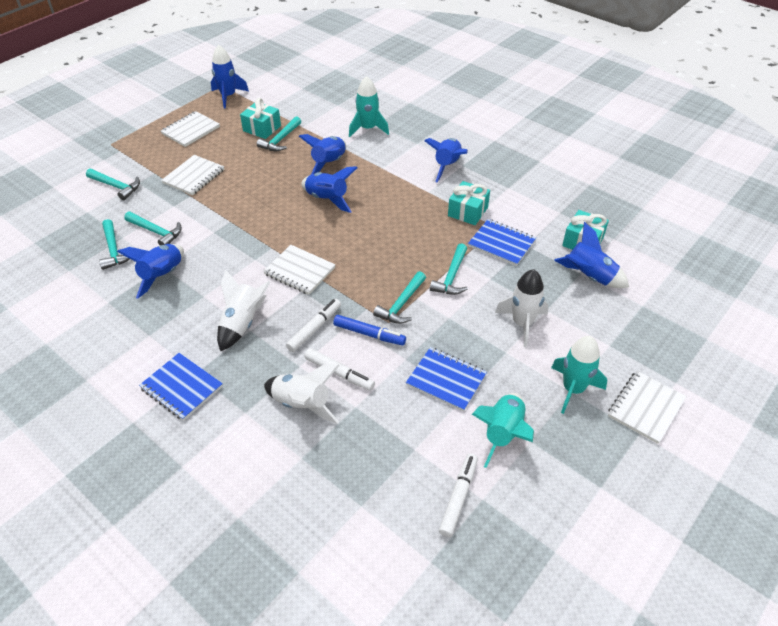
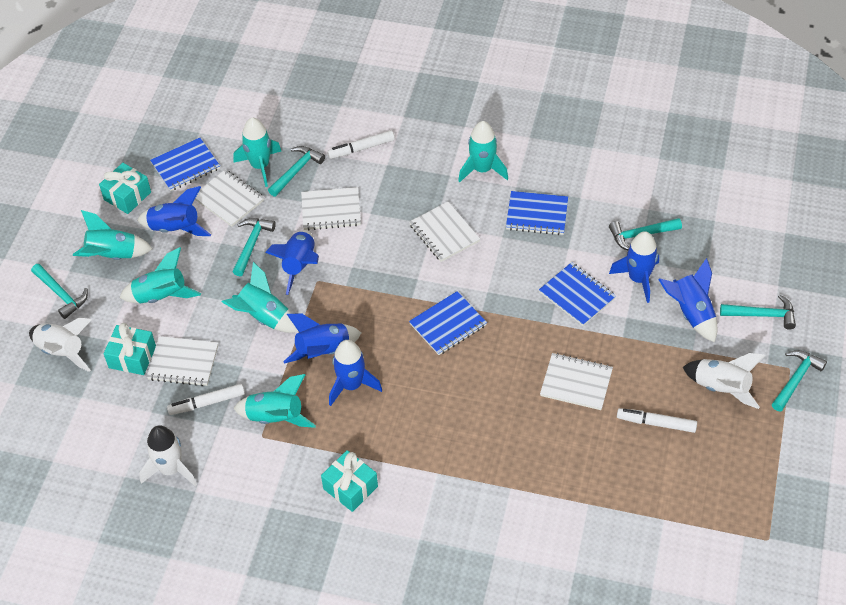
blue marker: [333,315,406,346] = 1 -> none = 0
blue notebook: [139,353,223,421] [406,347,487,412] [468,219,536,266] = 3 -> [150,138,220,191] [409,291,487,355] [506,191,568,235] [539,262,616,326] = 4
turquoise rocket: [349,76,389,137] [472,393,534,468] [551,336,607,414] = 3 -> [73,210,153,260] [119,247,201,304] [222,262,299,333] [233,118,281,187] [233,374,316,428] [458,121,508,182] = 6
white notebook: [161,111,220,147] [161,155,224,196] [263,245,335,295] [608,371,687,444] = 4 -> [147,336,218,386] [195,169,265,227] [301,187,361,230] [409,202,480,262] [540,353,613,410] = 5

